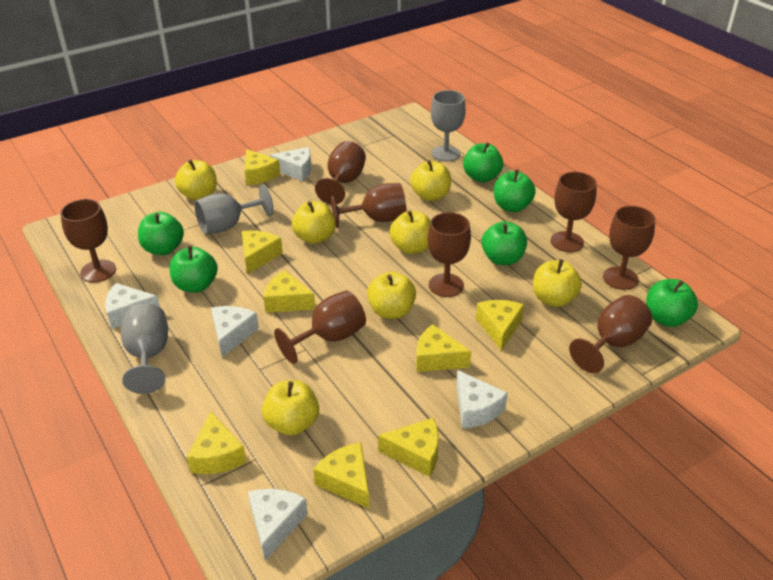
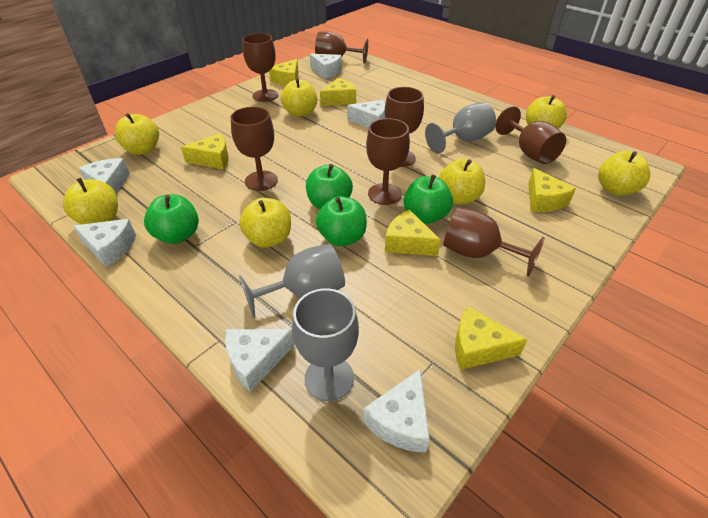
brown goblet: [60,199,116,282] [274,291,366,364] [315,141,366,204] [331,183,407,228] [427,212,471,297] [550,172,597,252] [569,295,652,373] [603,206,655,290] = 8 -> [231,107,278,191] [242,33,278,102] [315,32,368,64] [366,118,410,205] [385,87,424,167] [443,207,545,276] [496,106,566,164] = 7
green apple: [138,212,184,255] [169,246,218,293] [463,143,503,182] [481,221,527,265] [494,169,536,212] [646,279,698,327] = 6 -> [144,194,199,244] [306,164,353,209] [316,196,367,246] [404,174,453,224] = 4
white cheese: [105,283,160,329] [211,306,259,357] [248,489,308,561] [270,147,311,181] [456,370,508,428] = 5 -> [73,219,136,267] [79,158,130,194] [225,329,295,392] [310,54,342,79] [347,100,385,128] [363,369,430,452] = 6
yellow cheese: [187,412,246,474] [242,231,283,275] [244,149,280,185] [263,270,315,313] [313,443,369,509] [378,418,439,477] [416,324,471,372] [476,300,524,351] = 8 -> [181,133,229,169] [269,59,299,86] [320,78,356,106] [385,210,441,256] [455,306,527,370] [528,168,576,212] = 6

